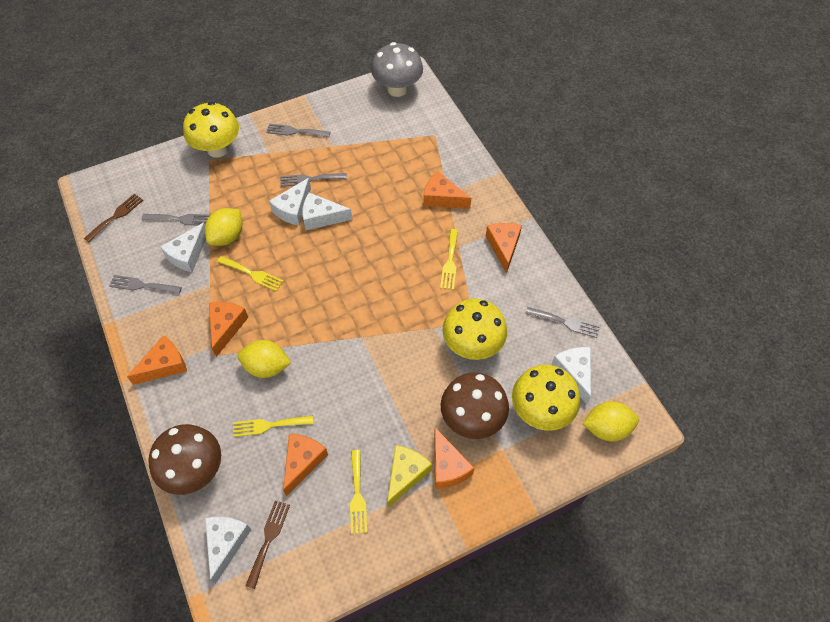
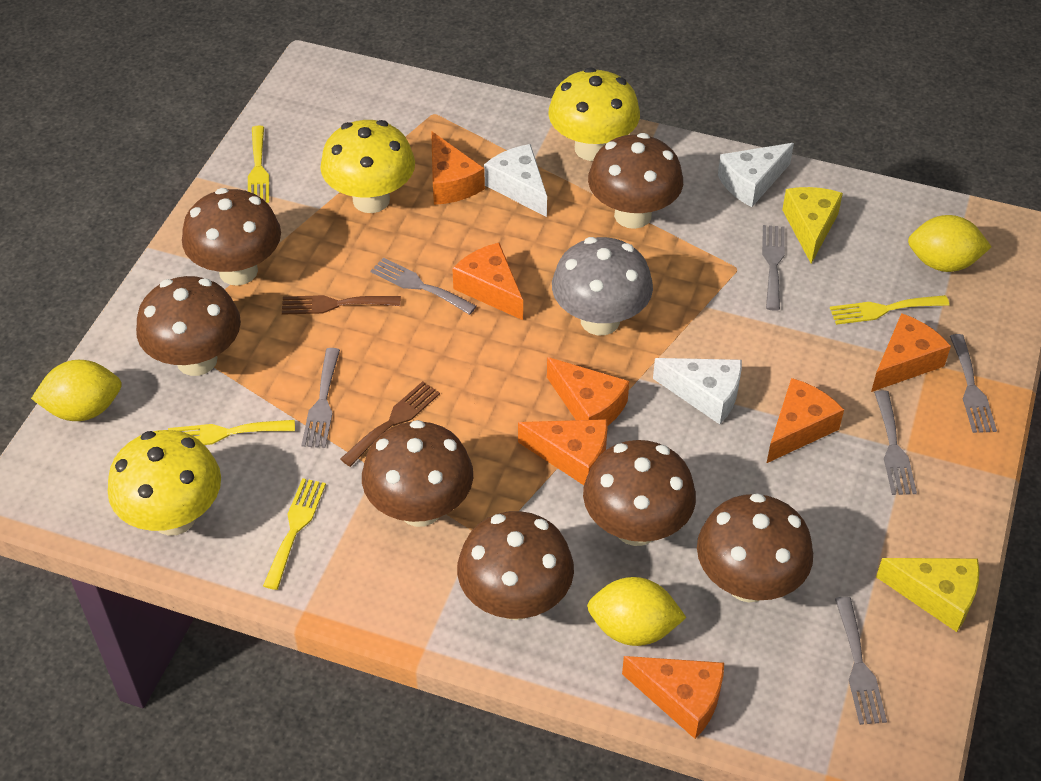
brown mushroom: [148,424,221,495] [441,372,509,439] = 2 -> [136,276,241,376] [182,188,281,286] [362,420,473,527] [457,511,574,620] [583,440,696,546] [588,133,683,229] [697,493,813,602] = 7
grey fork: [109,275,182,294] [142,214,210,226] [266,123,330,137] [280,173,347,187] [525,307,600,338] = 5 -> [301,348,340,448] [371,258,477,315] [762,225,785,311] [835,596,887,725] [874,390,917,495] [950,334,997,433] = 6
orange cheese: [127,335,187,385] [209,302,249,357] [283,434,328,496] [423,171,471,209] [434,427,474,489] [486,223,522,274] = 6 -> [431,131,485,205] [452,243,523,320] [518,419,607,485] [547,357,629,426] [622,656,724,739] [767,378,844,463] [871,313,951,392] = 7
white cheese: [160,222,206,272] [205,517,251,584] [269,178,311,226] [303,193,352,230] [551,347,591,404] = 5 -> [484,144,547,217] [653,358,742,424] [718,143,794,207] = 3
yellow cheese: [387,445,432,508] = 1 -> [782,187,843,264] [876,558,979,632] = 2

